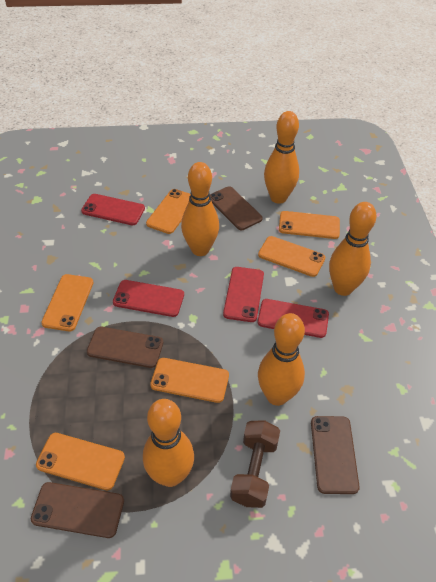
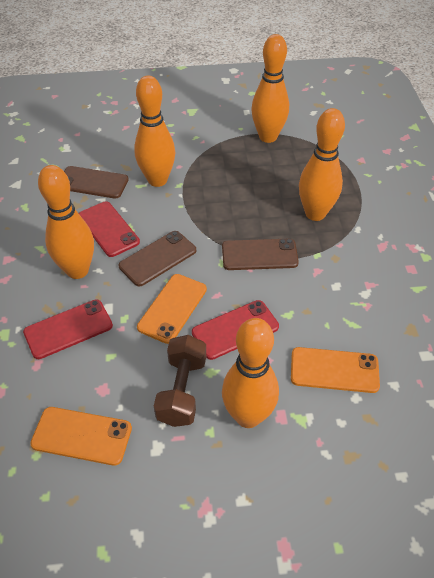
brown phone: [31,482,124,538] [87,327,163,368] [210,186,263,230] [311,416,360,494] = 4 -> [64,166,129,199] [119,231,196,286] [222,239,299,270] = 3
orange phone: [36,433,125,490] [41,274,93,331] [146,189,191,234] [150,358,229,403] [258,236,325,277] [279,211,340,239] = 6 -> [30,407,132,466] [137,274,207,344] [291,347,380,393] = 3
red phone: [81,194,145,225] [113,280,184,317] [223,267,264,322] [258,299,329,338] = 4 -> [23,299,113,359] [79,201,140,257] [192,300,279,360] = 3

